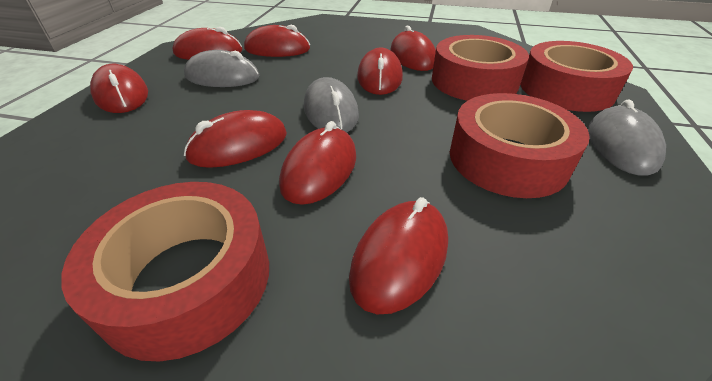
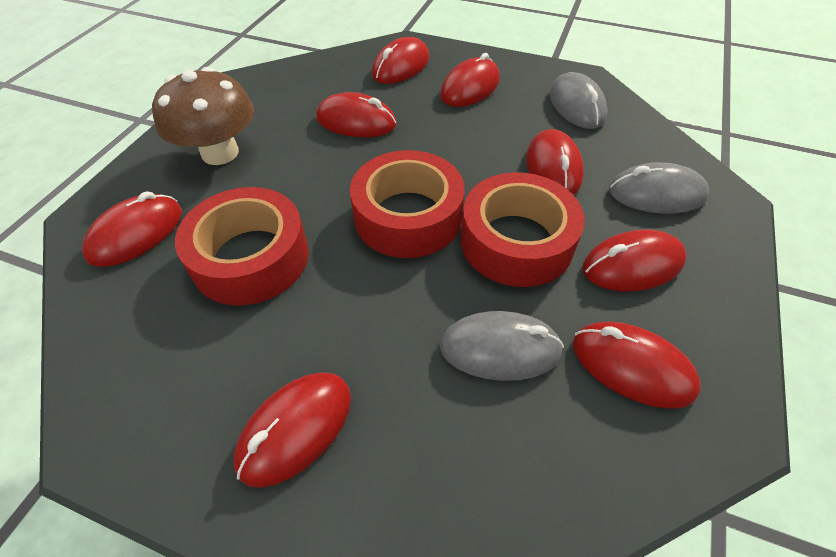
brown mushroom: none = 0 -> [152,67,254,165] = 1
red tape: [61,182,269,362] [432,35,529,101] [450,93,590,198] [520,41,633,112] = 4 -> [175,187,309,306] [350,150,465,258] [461,172,585,287] = 3

